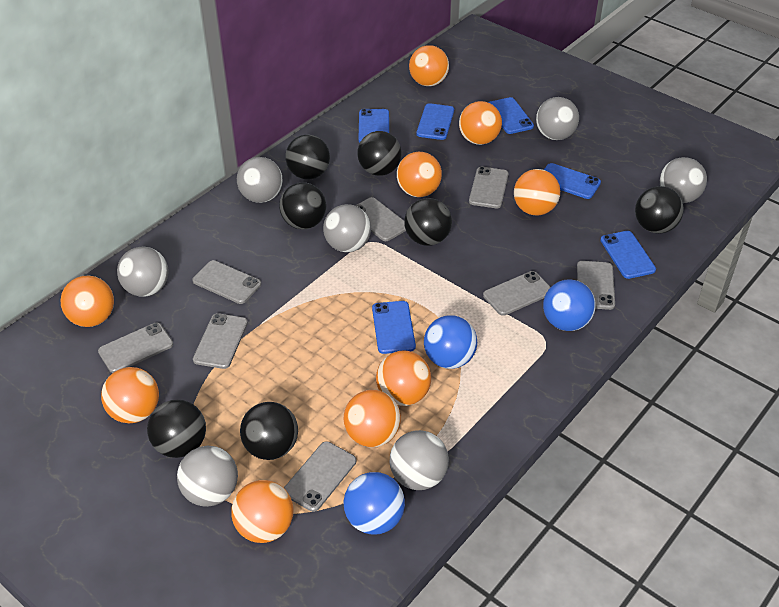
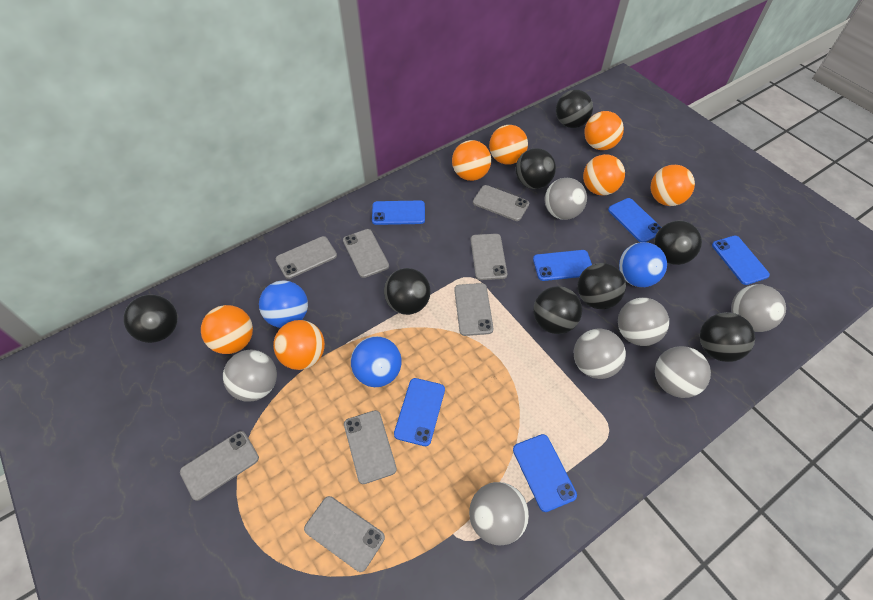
black ball: [147,400,206,458] [240,402,298,460] [279,182,326,229] [285,135,330,180] [357,131,402,176] [404,198,452,246] [635,186,684,233] = 7 -> [123,295,178,343] [384,268,431,315] [515,148,556,189] [533,286,582,334] [556,90,593,128] [577,263,626,309] [654,221,702,265] [700,312,755,362] = 8
orange ball: [60,275,114,327] [101,367,159,423] [231,480,293,543] [344,390,401,447] [376,351,431,406] [397,152,442,197] [409,45,449,86] [459,101,502,145] [514,169,560,216] = 9 -> [201,305,253,354] [273,320,325,370] [452,140,491,181] [489,125,528,165] [583,154,625,196] [584,111,624,150] [651,165,695,206] = 7

